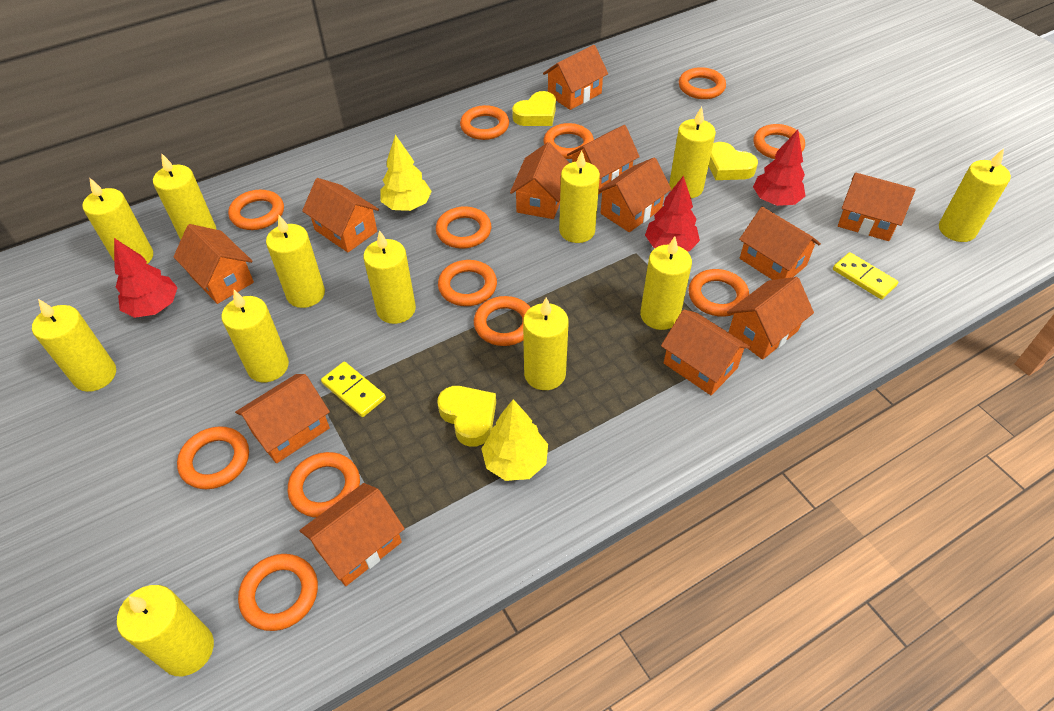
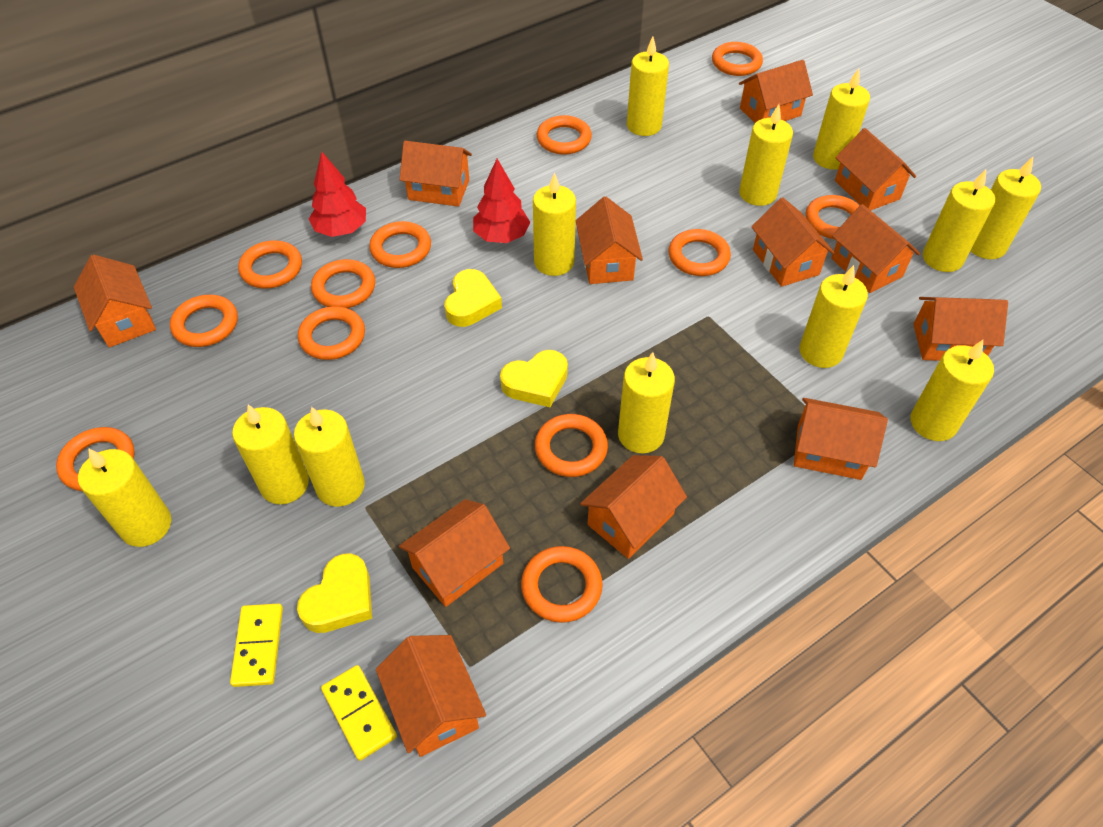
red tree: [114,238,178,318] [645,175,700,252] [753,130,805,206] = 3 -> [309,152,366,237] [473,159,530,243] = 2
yellow tree: [381,135,432,211] [482,400,548,481] = 2 -> none = 0

